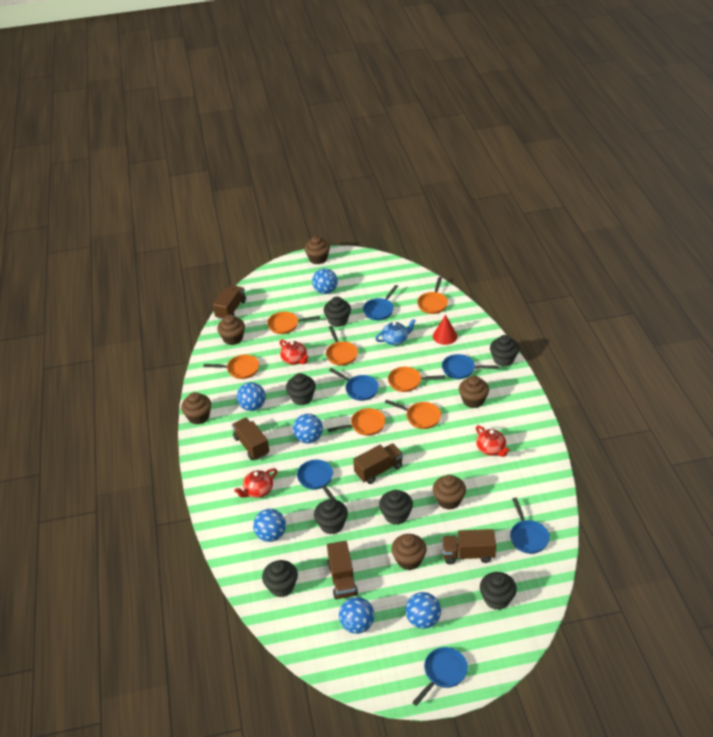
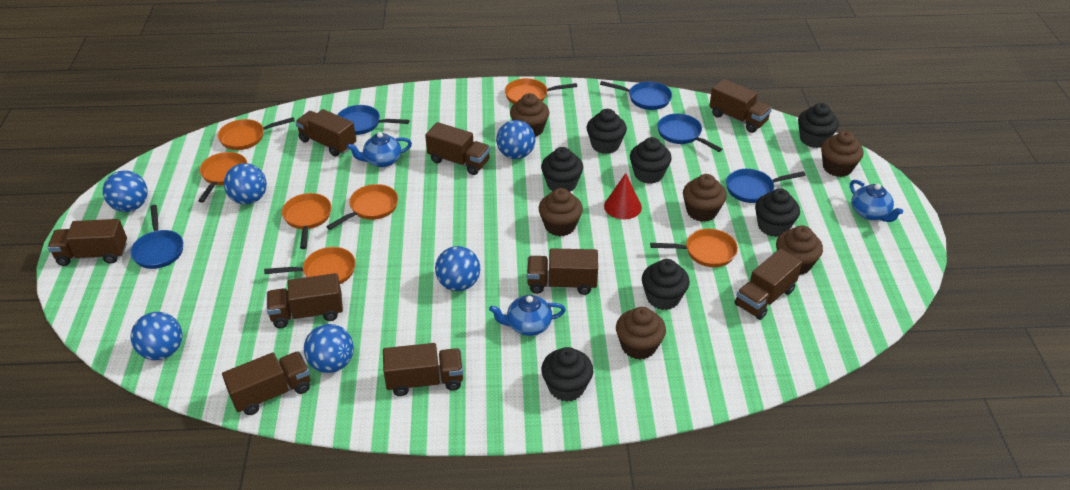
blue pan: [297,460,336,500] [329,368,379,401] [363,285,398,320] [412,647,468,706] [442,354,499,379] [510,498,550,554] = 6 -> [130,205,183,269] [337,105,410,135] [600,81,672,110] [657,114,722,152] [726,169,806,203] = 5
blue teapot: [375,319,416,345] = 1 -> [347,132,412,167] [489,295,566,336] [850,180,903,222] = 3
brown truck: [213,285,246,320] [232,418,270,460] [327,541,358,599] [353,443,403,484] [442,529,496,564] = 5 -> [47,219,127,266] [222,351,310,415] [267,273,343,328] [295,109,356,156] [383,343,463,396] [425,122,490,175] [527,248,598,295] [709,79,772,133] [735,248,802,320] = 9
red teapot: [234,468,277,498] [280,340,308,365] [476,425,510,457] = 3 -> none = 0

